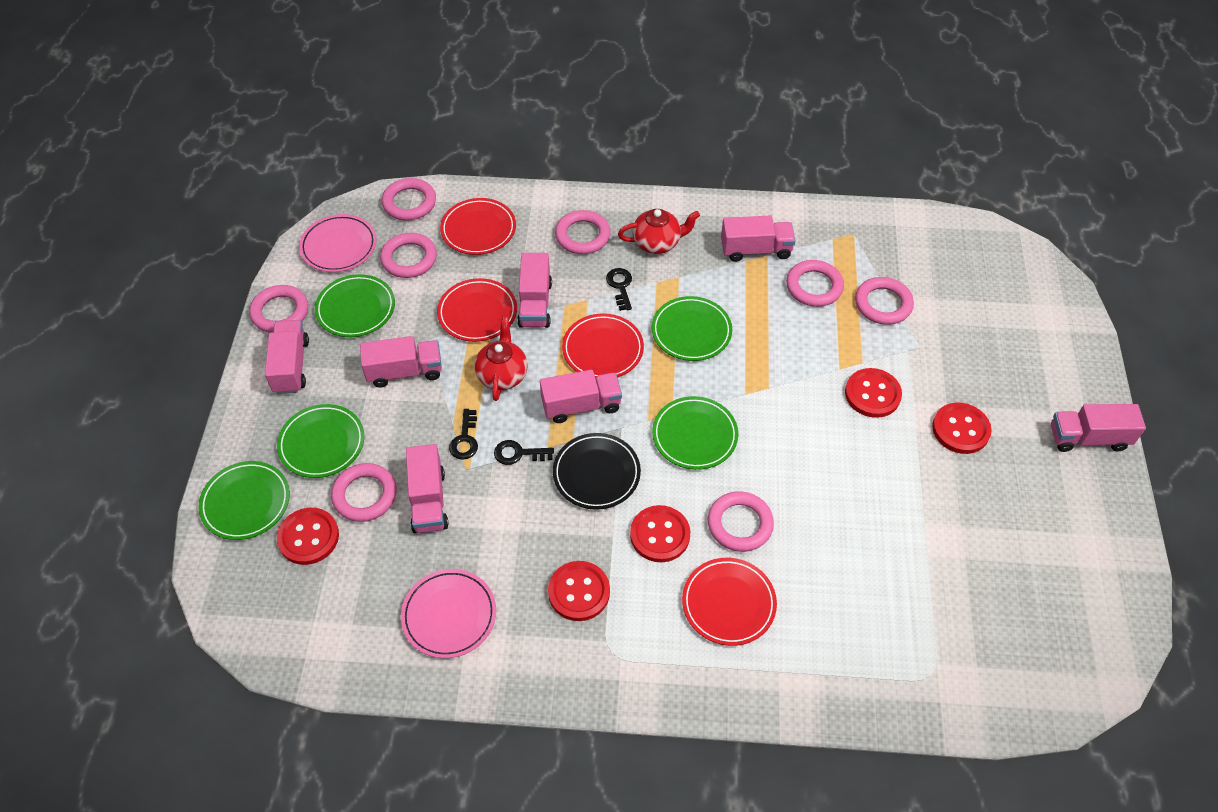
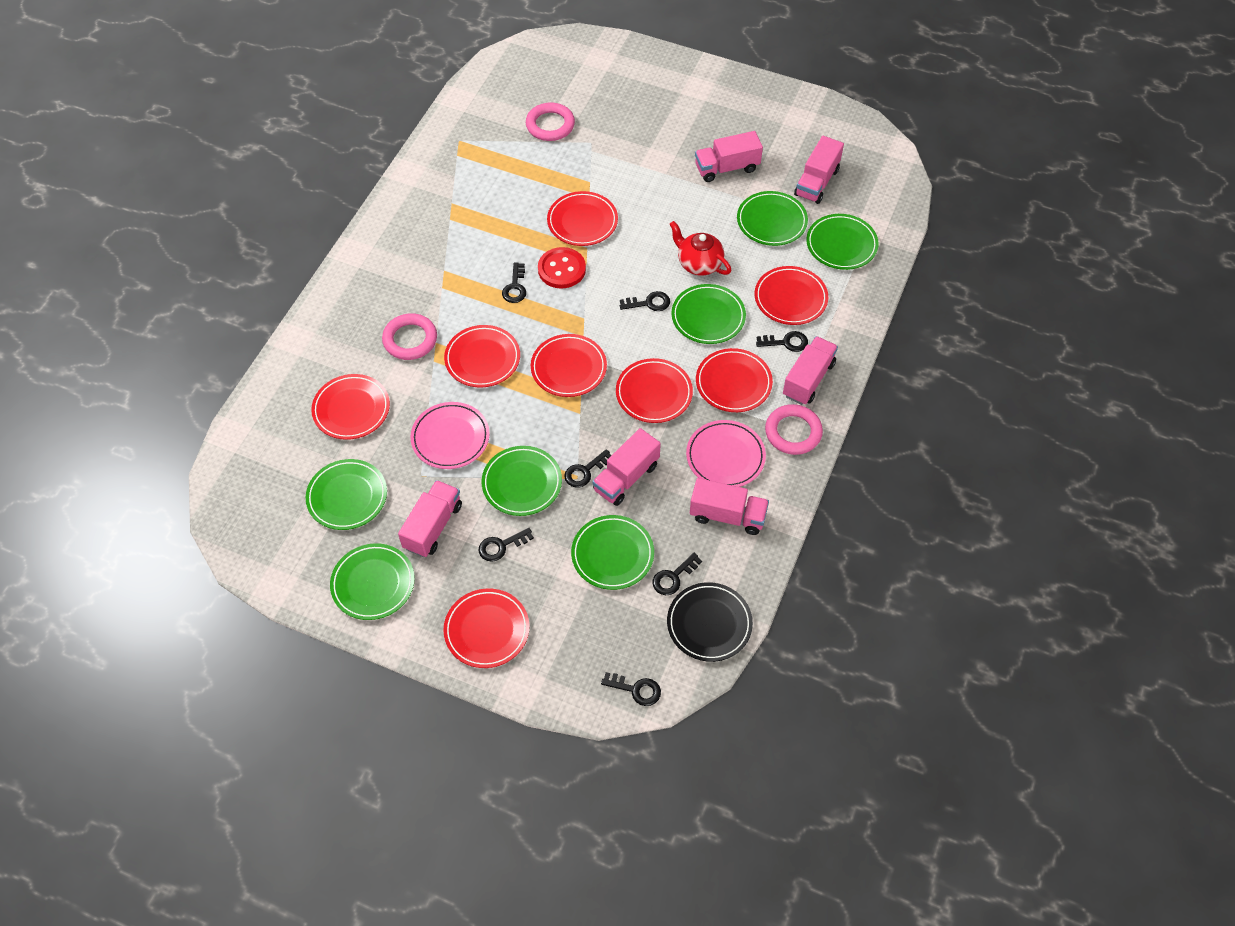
black key: [449,409,478,460] [494,440,554,465] [606,268,632,311] = 3 -> [479,528,534,562] [502,262,526,303] [564,449,612,488] [601,672,661,706] [620,291,670,311] [652,553,702,595] [756,331,808,352] = 7
green plate: [198,461,290,540] [277,404,364,478] [315,274,395,337] [652,296,732,361] [652,396,738,470] = 5 -> [306,459,387,530] [330,543,415,620] [482,446,562,516] [571,515,654,590] [672,284,746,344] [737,191,808,246] [806,214,879,270] = 7
pink ring: [249,285,308,333] [331,463,397,522] [380,233,437,278] [382,178,436,221] [555,210,611,254] [708,491,774,552] [786,260,844,307] [855,277,914,325] = 8 -> [382,313,437,360] [526,102,575,141] [765,404,823,455] = 3
pink truck: [265,320,309,394] [360,336,442,388] [406,444,449,533] [517,253,552,328] [540,370,622,423] [721,216,796,262] [1051,404,1146,452] = 7 -> [398,480,462,557] [592,428,661,506] [690,478,769,535] [695,131,763,182] [783,336,838,405] [794,136,844,204] = 6
red button: [277,508,339,565] [548,561,610,621] [630,505,690,562] [845,368,902,418] [932,402,992,454] = 5 -> [538,247,586,288] = 1
red plate: [437,278,517,342] [440,198,516,255] [562,313,644,379] [682,558,777,646] = 4 -> [311,374,390,440] [443,589,530,668] [444,325,520,388] [531,334,607,397] [547,191,618,246] [616,358,693,423] [696,348,773,412] [755,266,828,325] = 8
red teapot: [474,317,527,401] [618,209,700,254] = 2 -> [669,221,731,276] = 1

